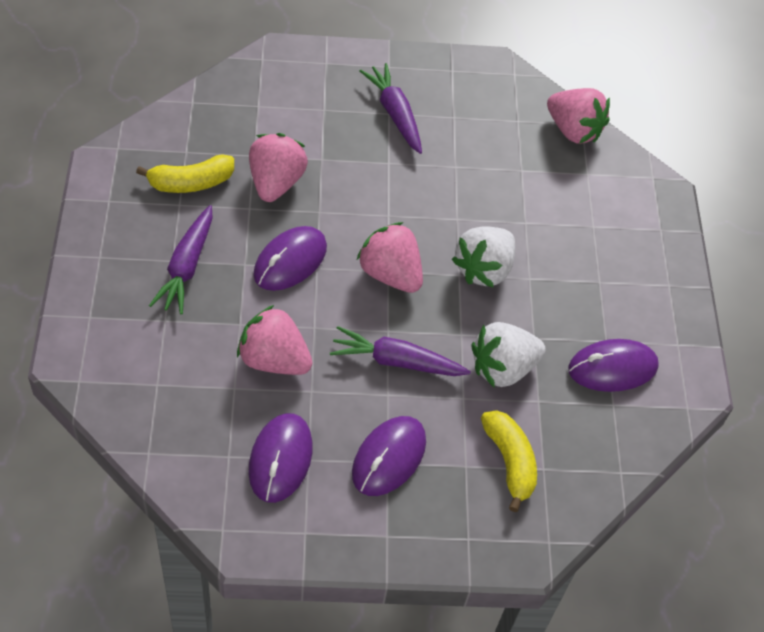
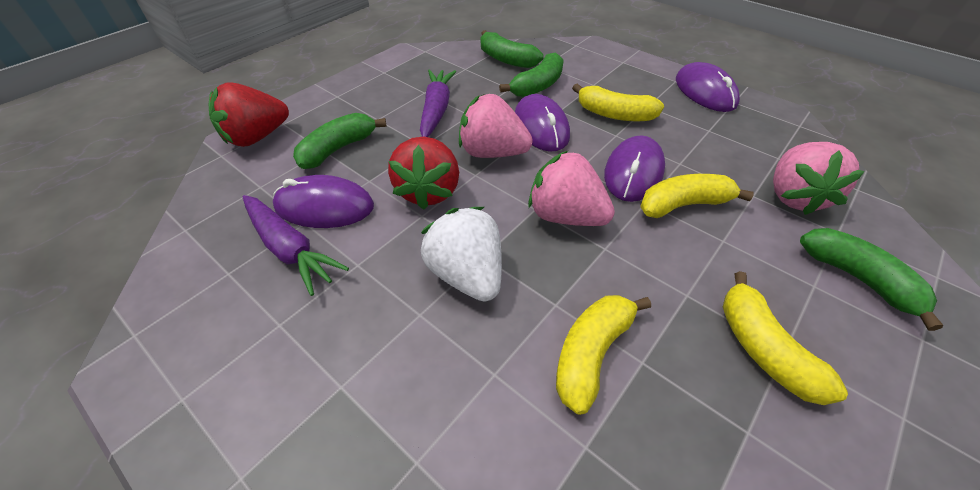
green banana: none = 0 -> [293,113,387,169] [481,30,544,68] [499,52,564,97] [800,228,943,331] = 4
pink strawberry: [237,305,313,375] [249,133,308,202] [357,222,423,293] [547,88,610,144] = 4 -> [459,94,533,158] [528,151,615,226] [773,142,865,215] = 3
purple carrot: [149,205,213,314] [330,326,471,376] [360,63,422,154] = 3 -> [243,195,349,296] [420,70,456,137] = 2
red strawberry: none = 0 -> [209,82,289,147] [388,137,459,210] = 2
white strawberry: [452,226,515,288] [471,322,546,387] = 2 -> [421,207,502,302] = 1
yellow banana: [136,155,234,193] [481,410,537,512] = 2 -> [556,295,651,415] [572,83,664,121] [640,174,754,218] [723,271,848,405] = 4

